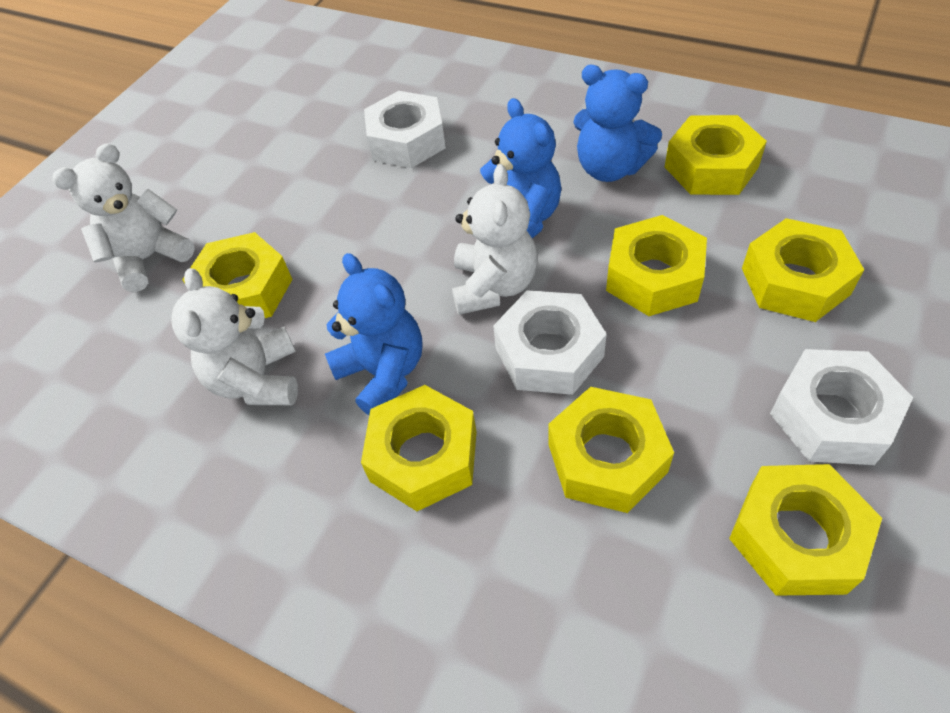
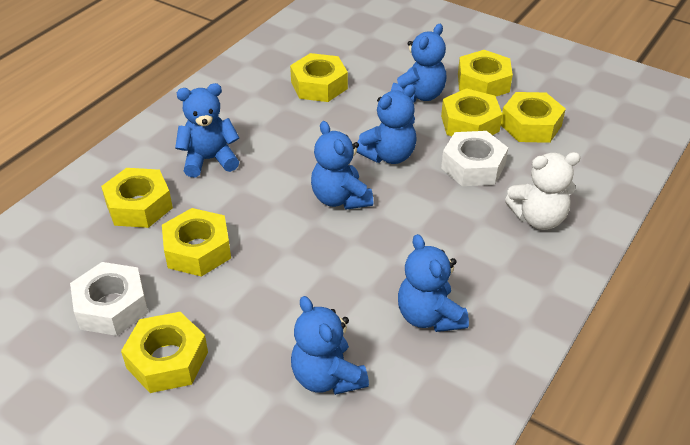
blue teddy bear: [325,253,423,415] [480,98,561,238] [573,65,662,182] = 3 -> [175,83,239,177] [291,296,369,395] [311,121,373,210] [357,84,417,164] [391,24,447,103] [398,234,469,332] = 6
white nut: [364,91,446,168] [493,290,607,395] [770,349,913,465] = 3 -> [70,262,148,336] [441,131,508,186] = 2
white teddy bear: [52,143,195,292] [171,268,298,405] [452,164,538,315] = 3 -> [505,152,581,230] = 1

